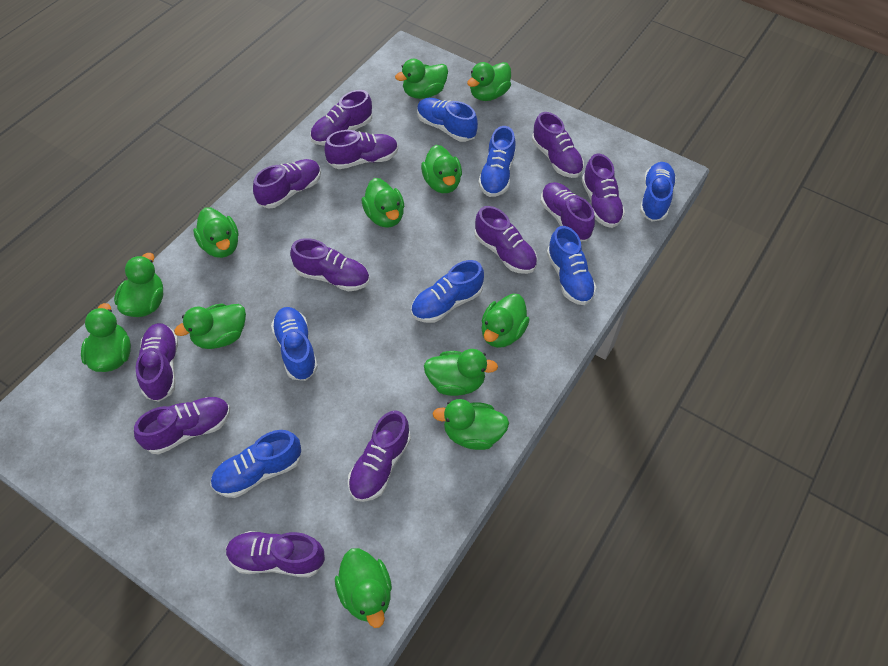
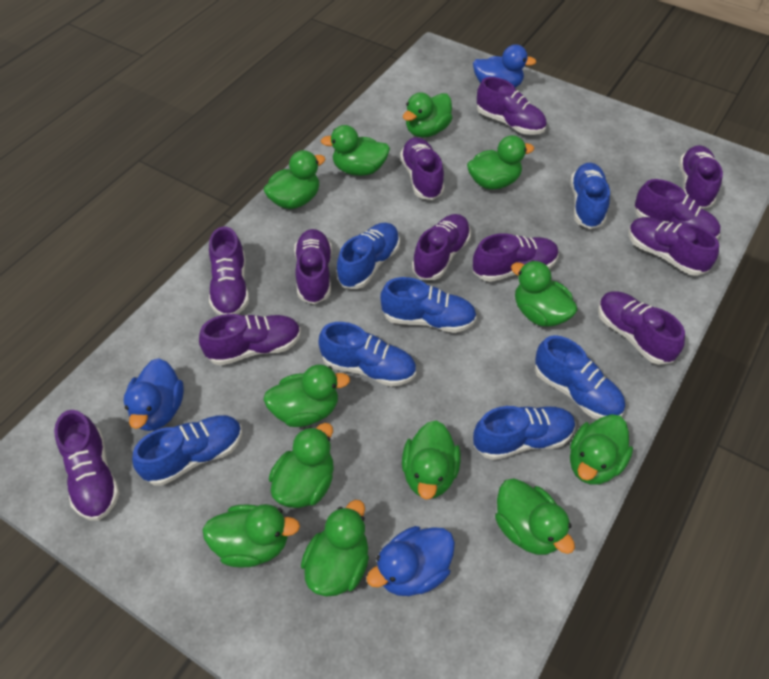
blue duck: none = 0 -> [123,358,184,431] [366,526,455,596] [473,44,537,88] = 3

